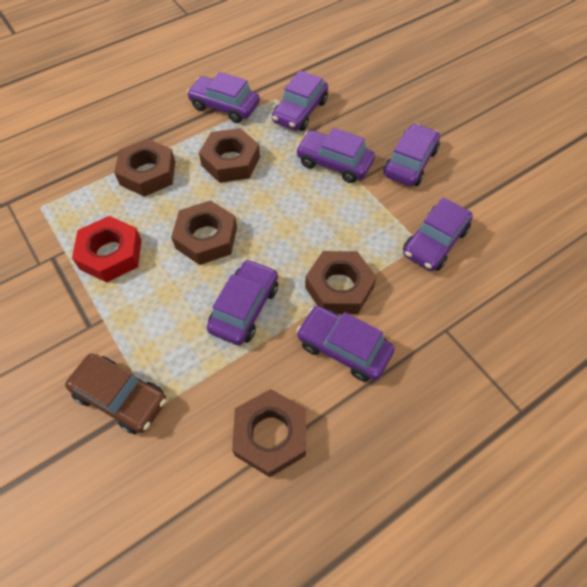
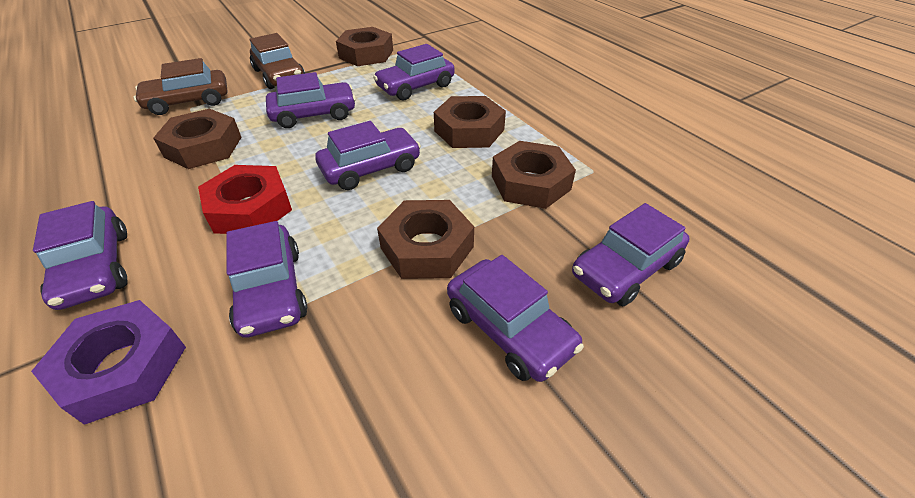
brown car: [65,354,167,434] = 1 -> [134,58,227,115] [249,33,305,89] = 2
purple nut: none = 0 -> [31,300,186,425] = 1

